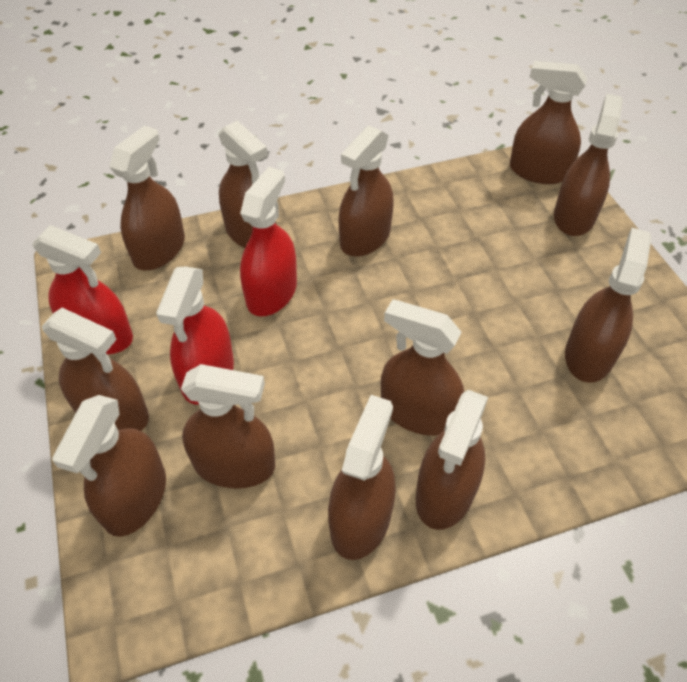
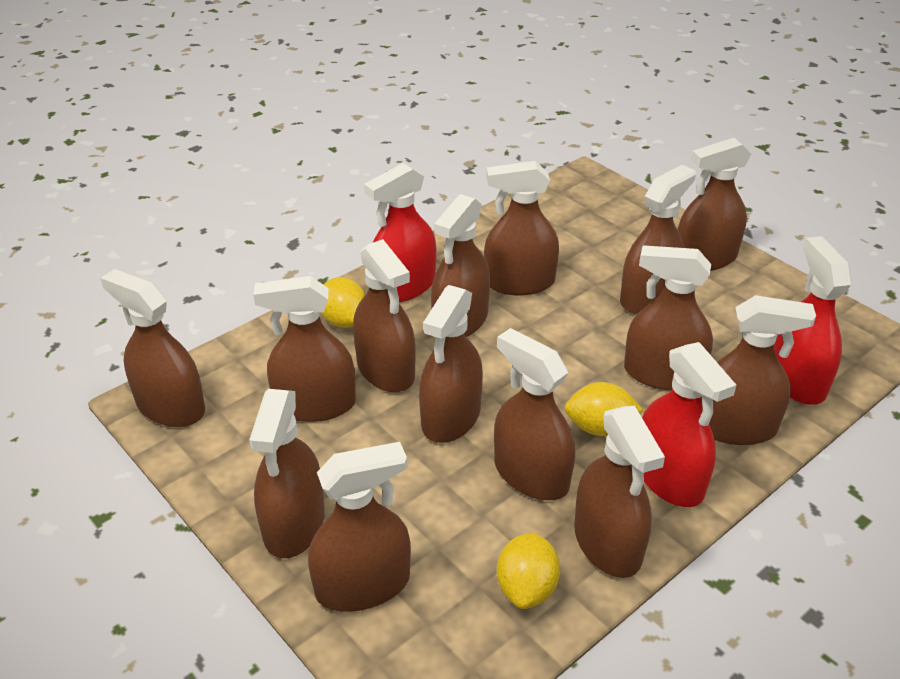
brown spray bottle: [42,308,149,431] [52,395,166,537] [109,125,185,270] [181,364,275,488] [219,120,276,248] [328,395,396,560] [339,126,394,257] [381,299,464,436] [416,390,488,530] [510,61,587,184] [554,93,623,236] [565,228,652,383] = 12 -> [100,269,205,427] [249,389,325,558] [253,276,356,422] [308,442,411,612] [353,239,416,392] [419,285,483,443] [431,194,490,337] [484,161,559,295] [494,328,575,500] [574,406,665,578] [620,165,696,314] [624,245,713,391] [678,138,751,271] [702,295,816,445] = 14
yellow lemon: none = 0 -> [321,277,365,328] [497,532,560,609] [565,382,643,436] = 3

